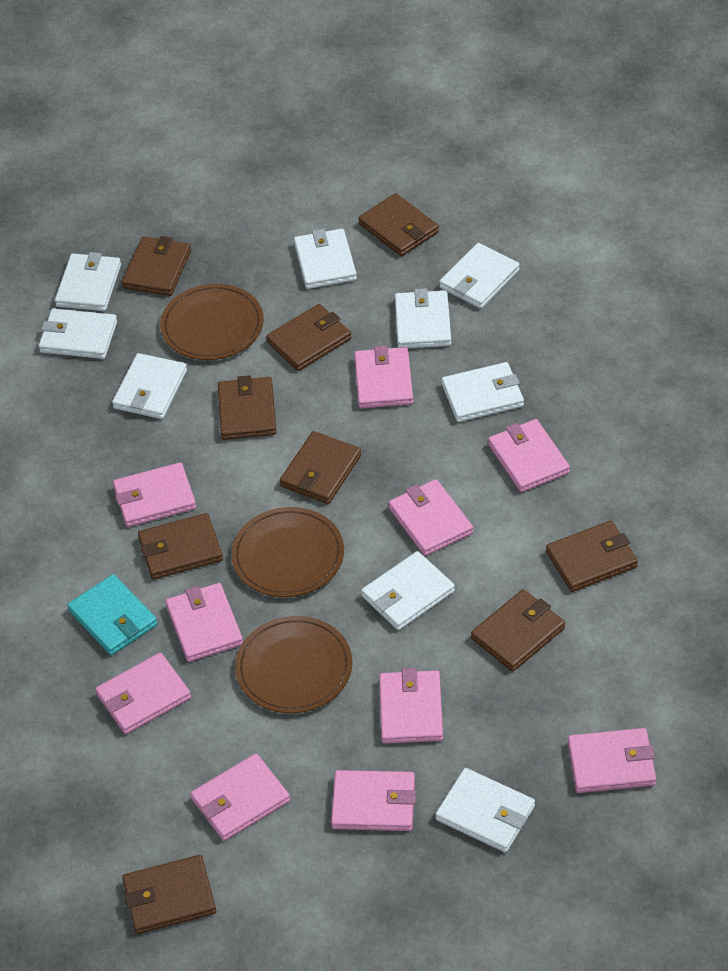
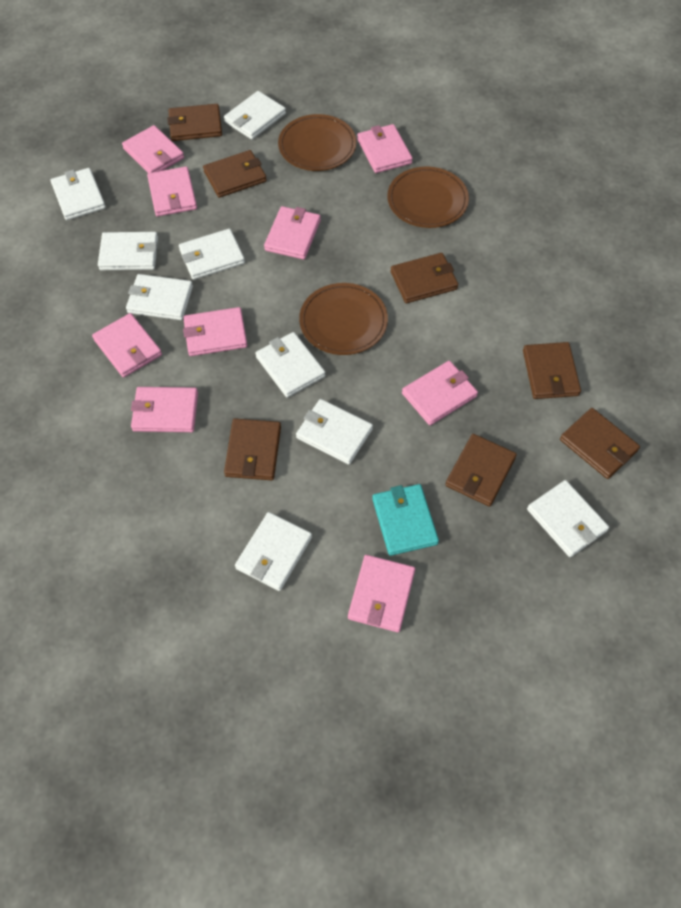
brown wallet: [122,236,191,296] [122,855,216,934] [138,513,223,580] [218,375,276,440] [266,304,351,371] [280,431,361,504] [358,193,439,256] [471,589,565,671] [546,521,638,592] = 9 -> [167,104,222,141] [203,150,267,198] [224,418,281,480] [390,253,458,303] [445,434,517,507] [523,342,581,399] [560,408,640,479] = 7
pink wallet: [95,653,191,734] [113,462,196,527] [166,583,243,662] [190,754,290,841] [331,770,416,831] [354,345,413,409] [379,668,443,744] [389,479,473,556] [488,419,570,492] [568,728,656,793] = 10 -> [92,313,162,377] [122,125,184,173] [131,387,198,432] [147,166,197,217] [183,307,247,356] [264,206,321,260] [348,555,415,632] [357,124,413,173] [402,361,478,425] = 9

